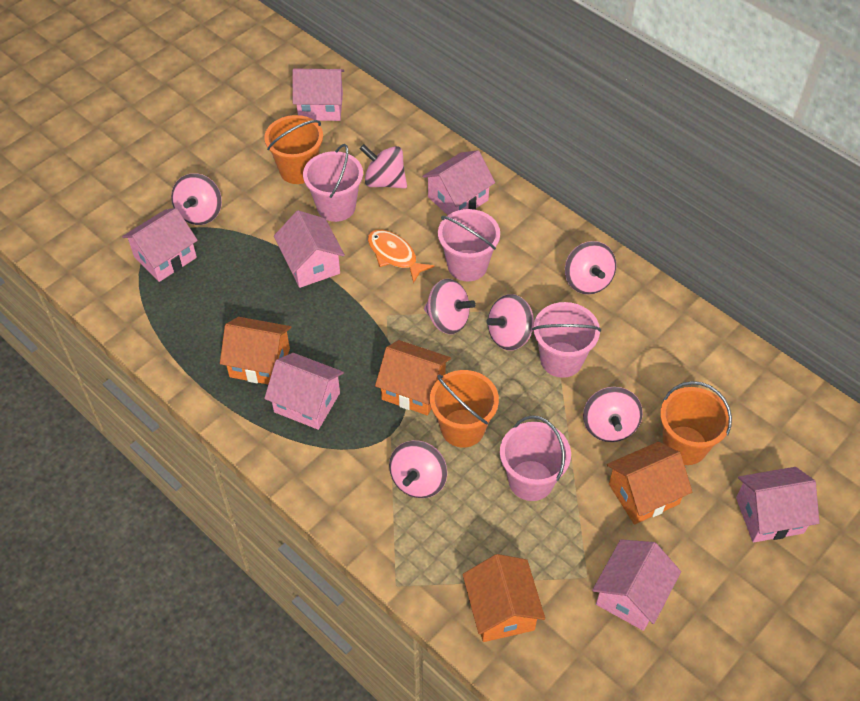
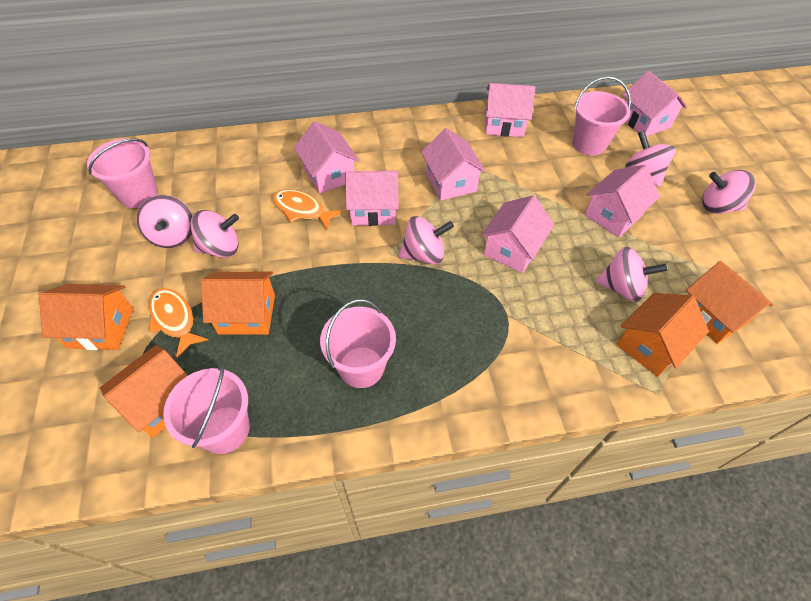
orange bucket: [264,115,323,184] [430,370,499,448] [660,381,732,465] = 3 -> none = 0
orange fish: [368,230,435,284] = 1 -> [149,288,208,357] [273,189,342,230] = 2
orange house: [220,317,292,384] [375,340,451,415] [463,554,545,642] [607,442,692,525] = 4 -> [39,284,133,350] [100,345,188,438] [201,271,275,335] [616,293,709,377] [686,261,773,344] = 5
pink spinning top: [171,173,222,225] [360,144,407,189] [389,441,447,498] [424,279,476,334] [486,294,534,350] [565,241,616,295] [583,387,643,442] = 7 -> [137,195,193,248] [191,210,239,258] [399,216,454,265] [596,246,667,302] [625,131,676,187] [702,170,756,214] = 6

